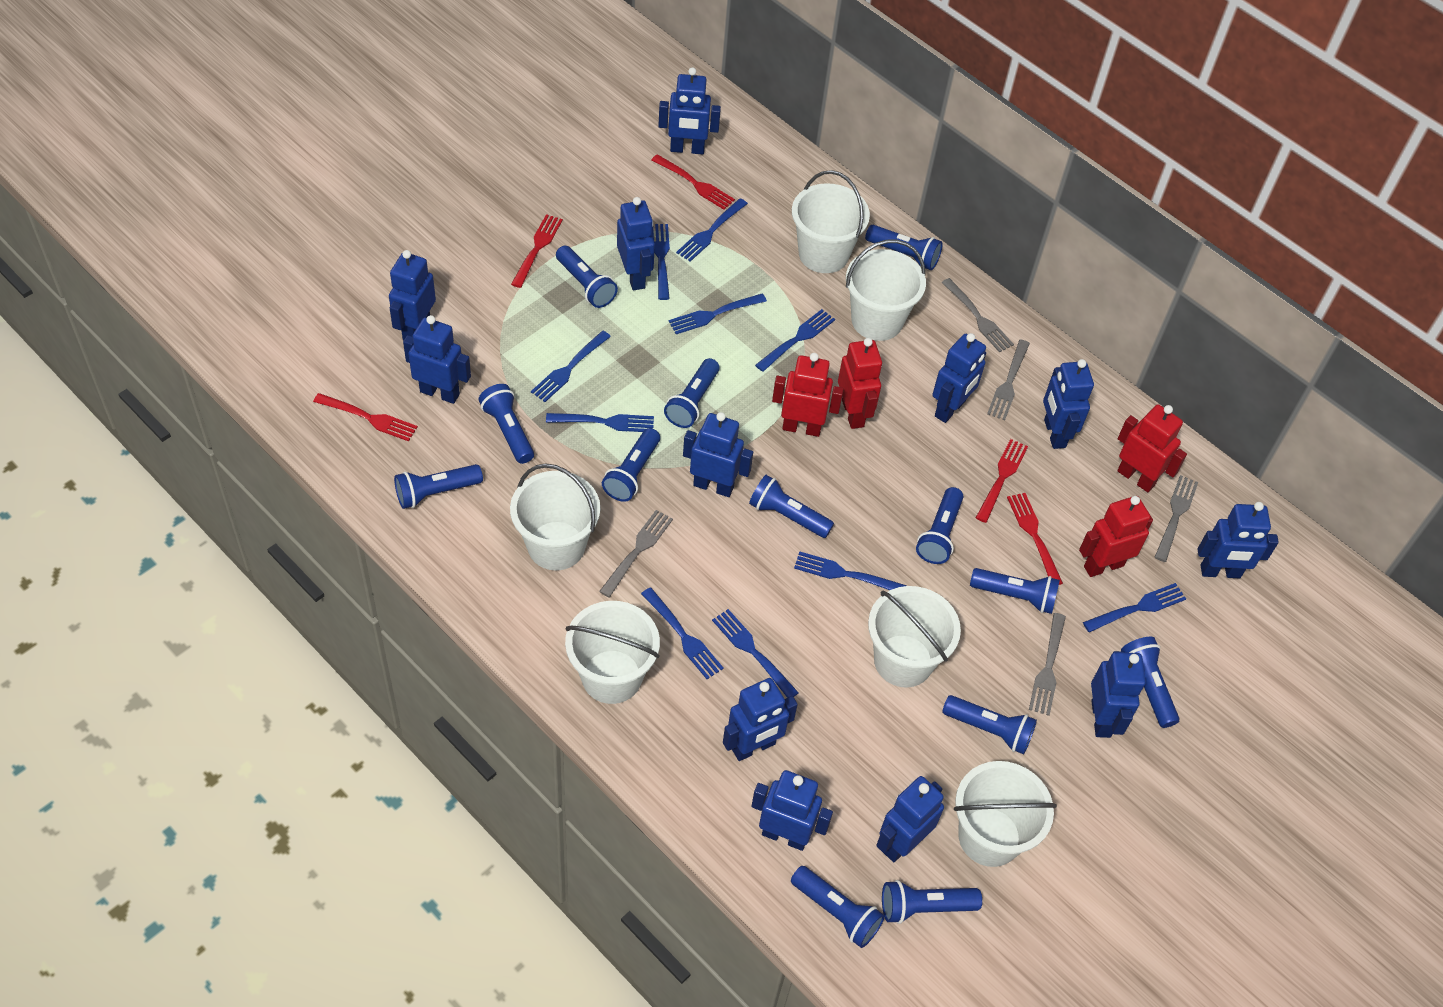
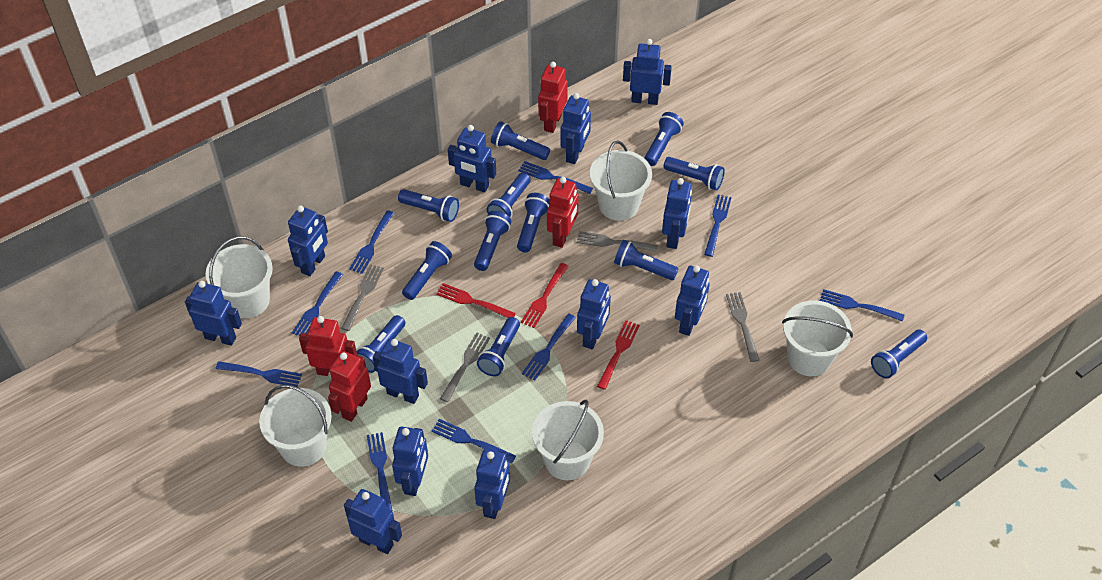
blue flashlight: [394,464,483,509] [478,384,534,464] [556,246,618,308] [602,428,660,502] [664,358,720,428] [749,475,834,538] [791,866,885,948] [865,225,943,270] [882,880,982,924] [916,487,964,564] [942,695,1037,754] [970,568,1060,614] [1121,637,1179,728] = 13 -> [357,315,405,373] [398,189,459,222] [402,241,452,300] [474,211,511,271] [477,317,520,376] [487,173,531,218] [491,121,550,160] [517,193,550,252] [614,240,678,280] [644,112,684,166] [664,157,725,190] [871,330,927,379] = 12
blue fork: [531,331,611,402] [546,413,654,432] [641,587,724,679] [652,224,670,300] [669,293,767,334] [676,198,748,262] [712,609,799,698] [755,309,835,372] [794,551,907,590] [1083,583,1186,632] = 10 -> [216,361,302,387] [292,271,343,336] [349,210,394,274] [367,432,393,511] [432,419,516,464] [518,161,593,194] [522,314,576,380] [704,195,732,257] [820,289,905,322] = 9
grey fork: [599,510,673,597] [941,278,1014,352] [987,339,1030,420] [1029,613,1066,716] [1155,475,1198,562] = 5 -> [341,264,384,331] [440,333,490,402] [577,231,658,252] [726,292,759,362] = 4
red fork: [313,393,418,441] [511,214,563,288] [652,154,735,210] [976,439,1028,523] [1007,493,1063,585] = 5 -> [436,283,516,318] [521,263,569,328] [597,320,640,390] = 3
white bucket: [510,463,600,570] [565,601,660,704] [792,170,870,273] [846,239,926,341] [868,586,961,687] [954,761,1057,867] = 6 -> [206,236,273,318] [259,385,332,467] [532,400,604,480] [590,141,652,221] [782,300,853,376] = 5

